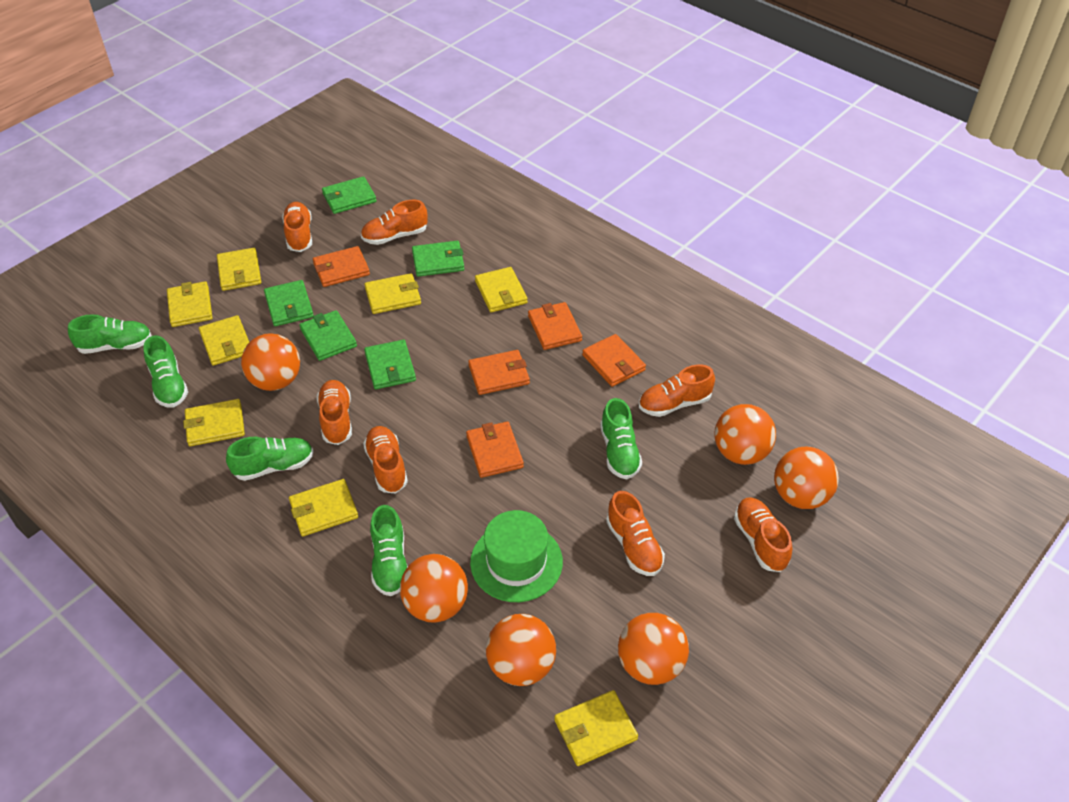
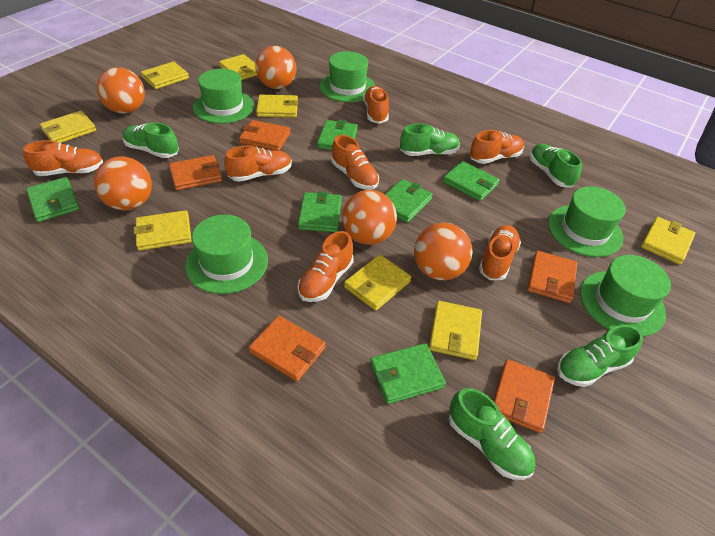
green hat: [470,510,563,602] = 1 -> [185,215,268,294] [193,69,254,124] [320,51,375,102] [548,186,626,257] [580,255,671,337] = 5
green wallet: [264,280,314,326] [299,310,357,361] [322,176,377,214] [364,340,416,389] [412,241,464,277] = 5 -> [26,177,80,222] [298,191,342,232] [317,120,358,150] [370,343,446,404] [385,179,433,223] [443,161,500,201] = 6
orange ball: [241,333,300,391] [400,554,468,623] [486,614,556,686] [618,613,689,685] [714,404,776,465] [774,447,839,509] = 6 -> [94,156,152,210] [97,67,145,114] [255,46,296,89] [342,190,397,245] [414,223,472,280] = 5

